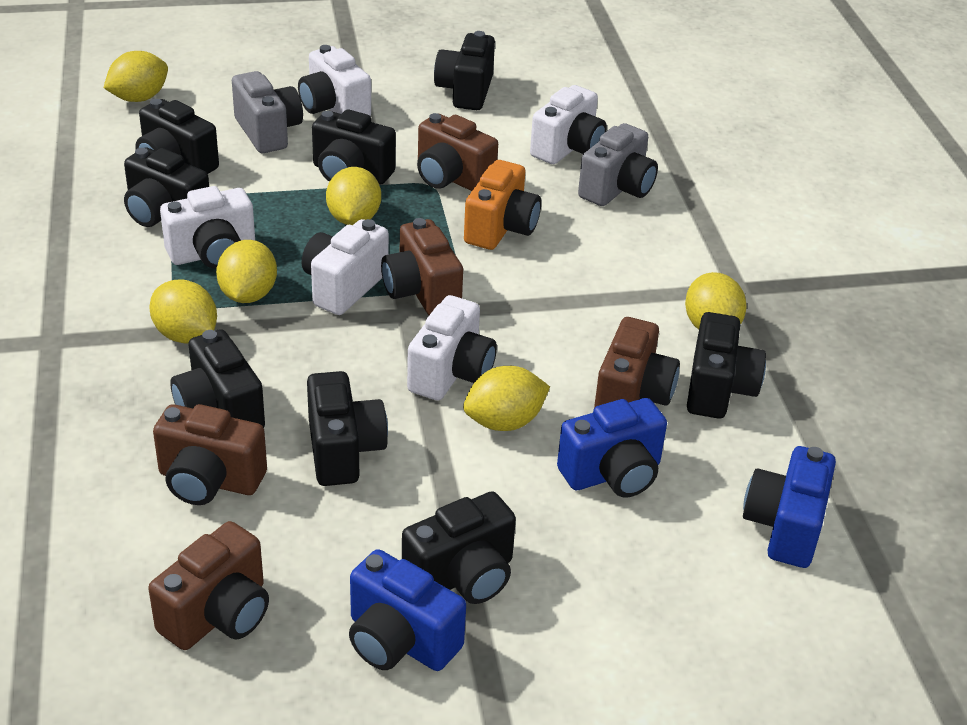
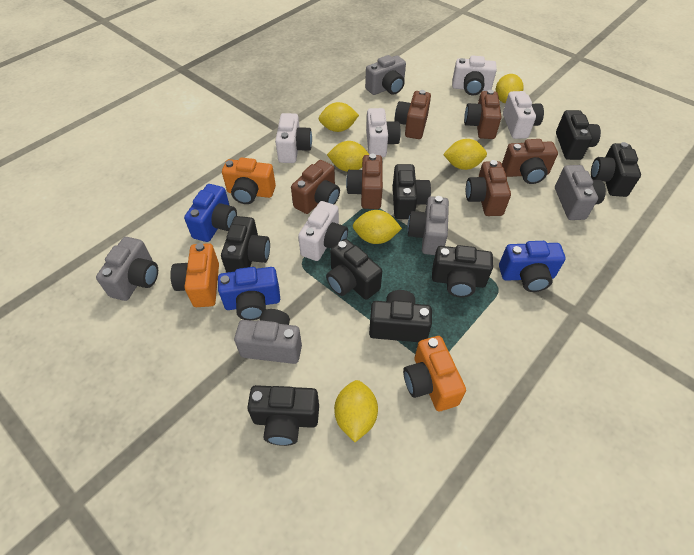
brown camera: [148,521,269,650] [153,404,267,505] [381,218,463,315] [417,113,498,191] [594,317,680,408] = 5 -> [291,160,340,214] [346,154,383,209] [395,90,431,139] [464,90,502,139] [466,160,511,216] [502,139,558,184] = 6
grey camera: [232,71,303,153] [578,123,658,206] = 2 -> [96,237,158,301] [234,309,302,364] [365,55,406,95] [407,196,449,255] [555,165,606,220] = 5
orange camera: [464,160,541,250] = 1 -> [170,243,219,307] [222,158,276,204] [403,336,466,411] = 3

